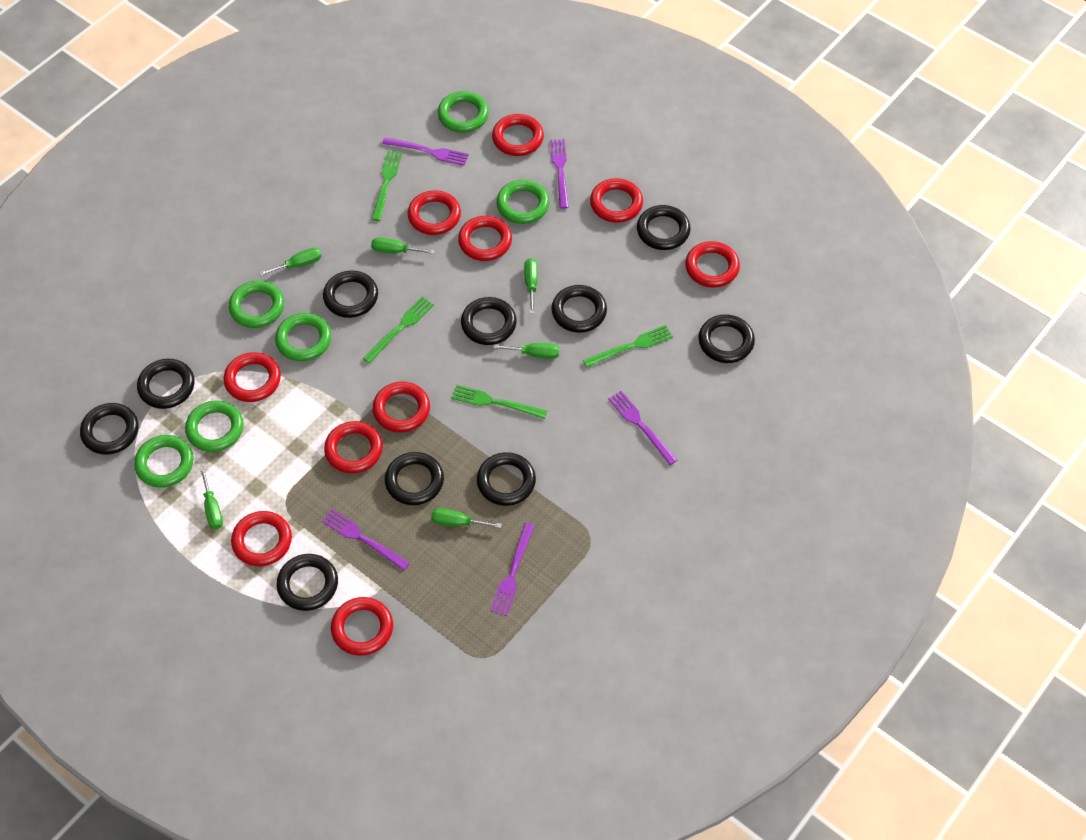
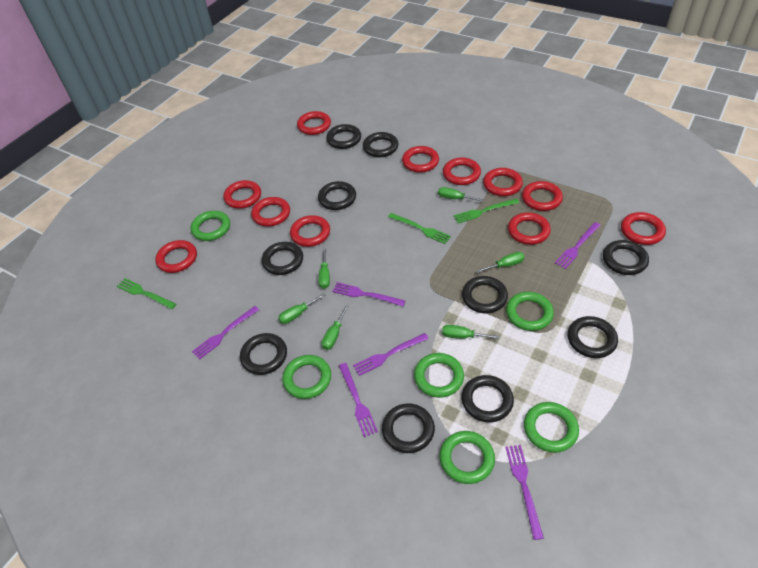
green fork: [363,296,434,364] [372,151,402,221] [452,385,547,419] [583,325,673,368] = 4 -> [117,278,176,309] [388,213,451,244] [454,199,519,223] = 3
purple fork: [322,509,410,571] [382,137,469,166] [490,523,535,616] [550,139,569,209] [608,391,677,465] = 5 -> [192,306,259,360] [332,282,405,306] [339,363,378,437] [353,333,429,376] [505,445,544,540] [555,222,601,269] = 6
red ring: [223,352,281,402] [231,511,292,566] [324,421,383,473] [331,597,393,656] [372,382,430,433] [407,190,461,235] [458,216,512,261] [492,114,544,156] [590,178,643,223] [685,241,740,288] = 10 -> [155,240,197,273] [223,180,261,209] [251,197,290,227] [290,215,330,247] [297,111,331,135] [402,146,439,173] [443,158,481,185] [483,168,523,196] [508,212,551,245] [522,181,563,211] [621,212,666,245] = 11

